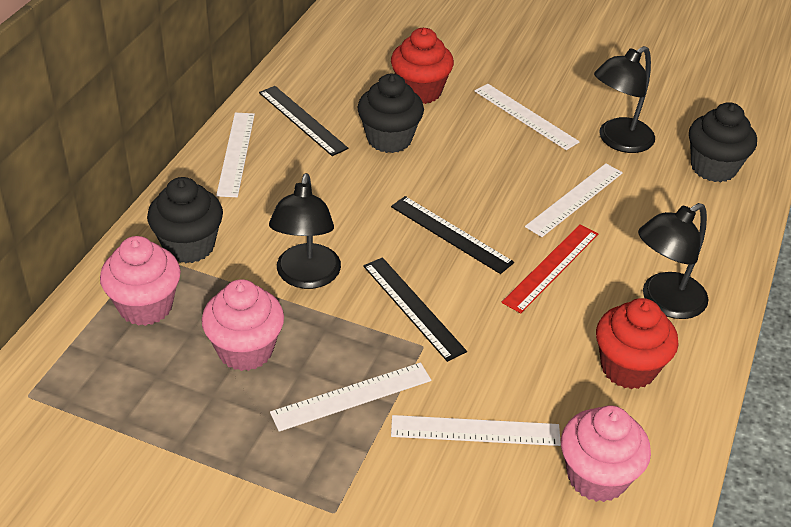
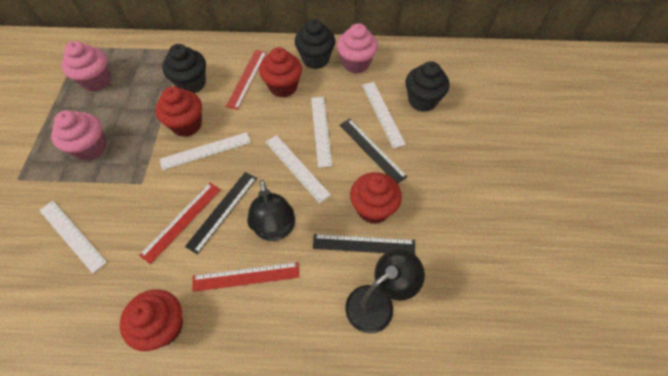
black lamp: [269,173,341,289] [594,46,655,153] [638,203,708,319] = 3 -> [247,180,295,241] [345,249,425,334] = 2
red cupcake: [391,28,454,104] [596,298,678,389] = 2 -> [120,290,183,351] [155,86,202,137] [259,47,302,98] [350,172,402,224] = 4
red ruler: [501,224,598,313] = 1 -> [139,183,221,264] [192,262,299,292] [226,50,267,110] = 3

